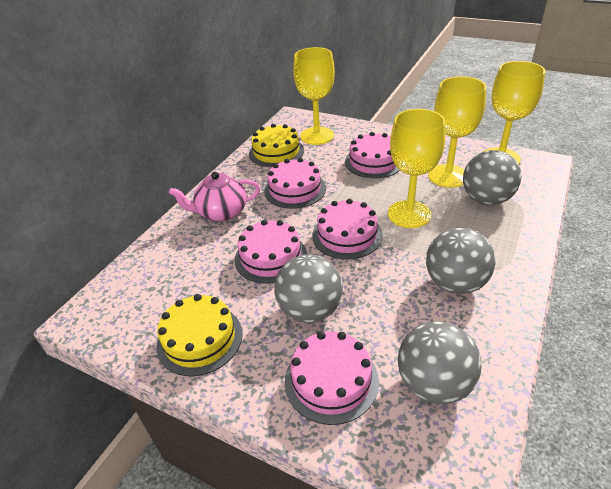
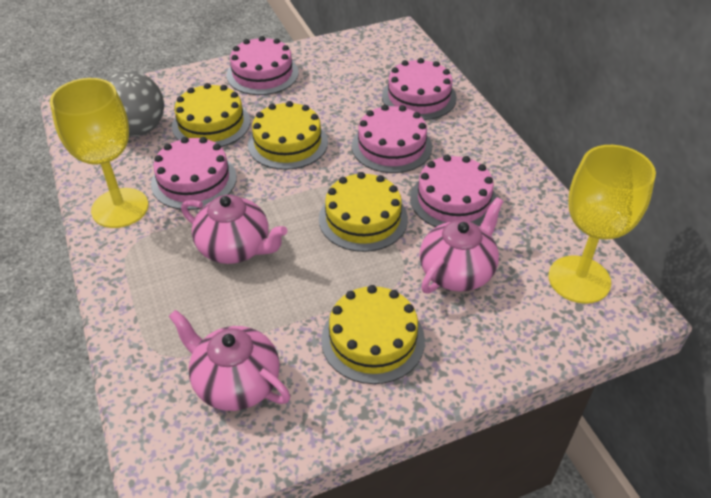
grey ball: [274,254,343,323] [398,321,481,404] [426,228,495,294] [463,150,521,205] = 4 -> [106,71,164,137] = 1
pink teapot: [169,172,260,221] = 1 -> [169,310,290,411] [181,195,287,264] [420,197,504,293] = 3
yellow cake: [156,294,242,376] [249,124,304,167] = 2 -> [172,83,250,147] [248,101,328,170] [319,172,408,252] [321,285,425,384] = 4
yellow goblet: [293,47,335,145] [388,109,445,228] [428,76,486,188] [483,61,545,165] = 4 -> [50,78,148,228] [548,145,656,304] = 2

